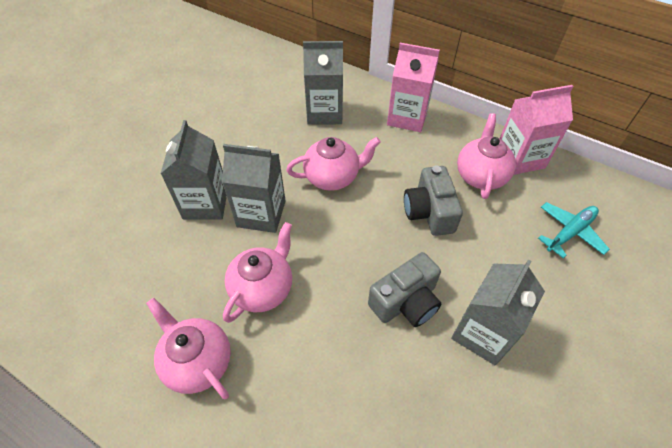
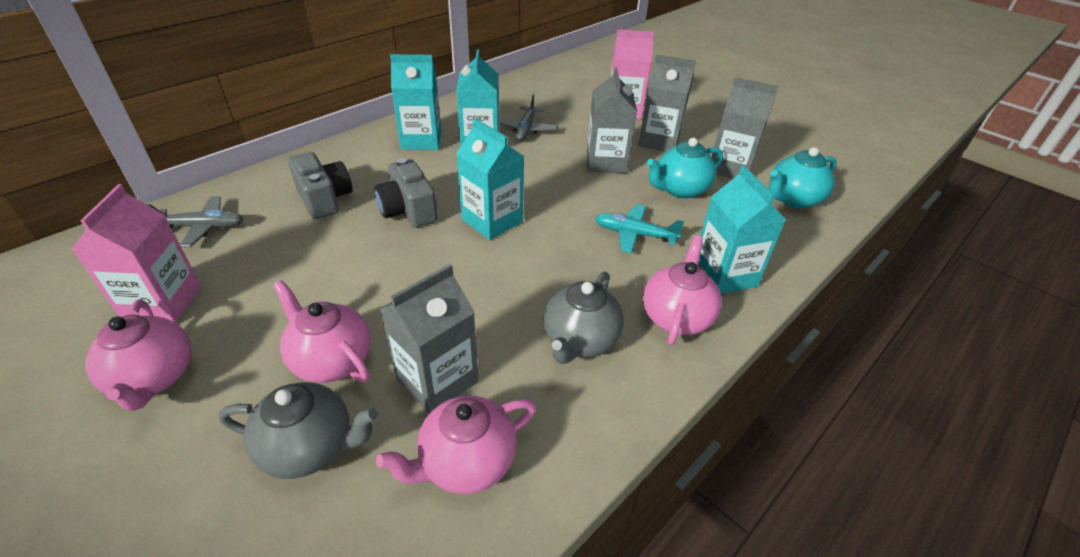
grey plane: none = 0 -> [147,196,244,247] [499,94,558,141] = 2
grey teapot: none = 0 -> [219,382,378,479] [543,271,624,364] = 2
turquoise carton: none = 0 -> [390,54,441,150] [456,49,499,146] [456,118,524,240] [698,166,786,294] = 4
turquoise teapot: none = 0 -> [647,138,723,198] [769,147,837,208] = 2

